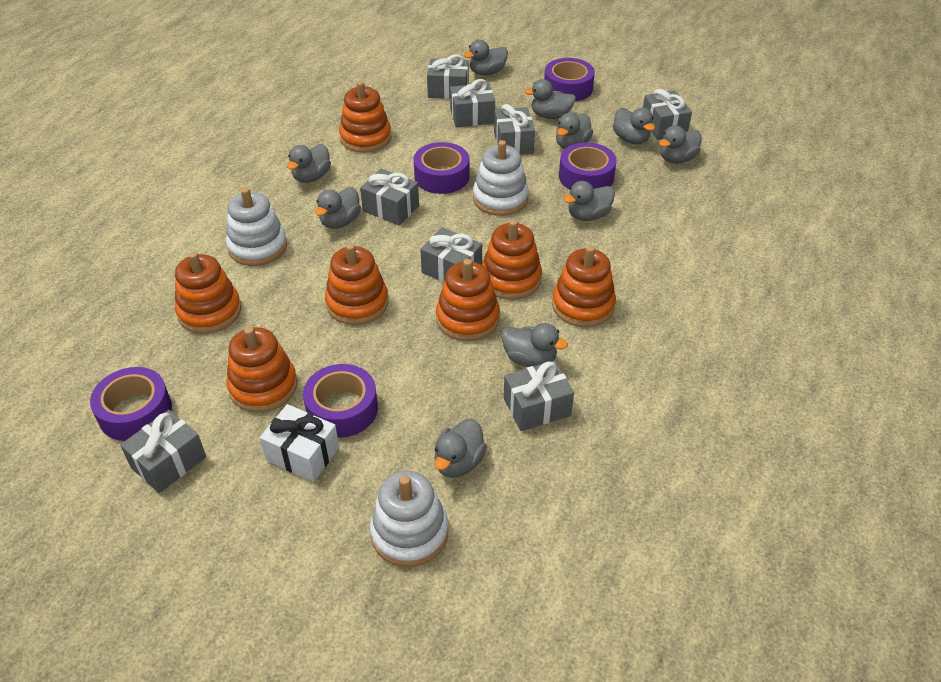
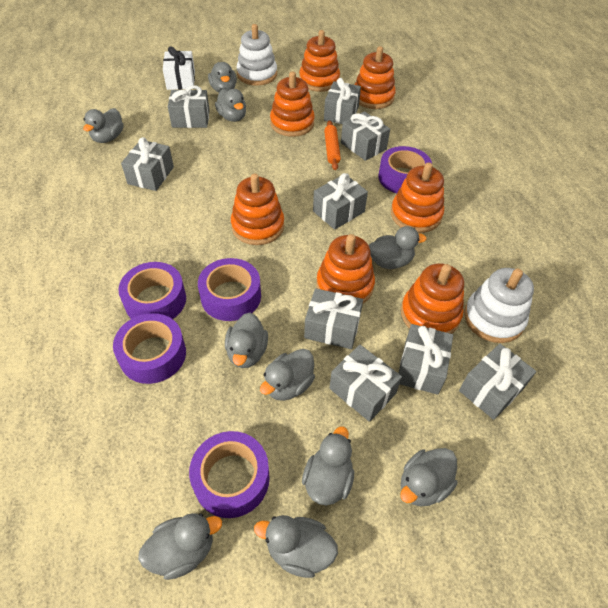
grey gift: [120,410,206,493] [360,169,419,225] [420,227,482,282] [427,54,469,99] [450,79,495,127] [494,104,535,155] [504,361,574,431] [643,89,692,140] = 8 -> [121,137,174,191] [168,85,210,128] [304,288,363,349] [313,173,368,230] [324,78,361,124] [329,345,402,422] [341,111,390,161] [398,324,453,395] [459,344,536,420] = 9
orange rolling pin: none = 0 -> [324,120,341,170] = 1
white stacking toy: [226,188,287,266] [370,471,448,567] [473,140,529,216] = 3 -> [236,24,277,86] [464,268,534,343] = 2

